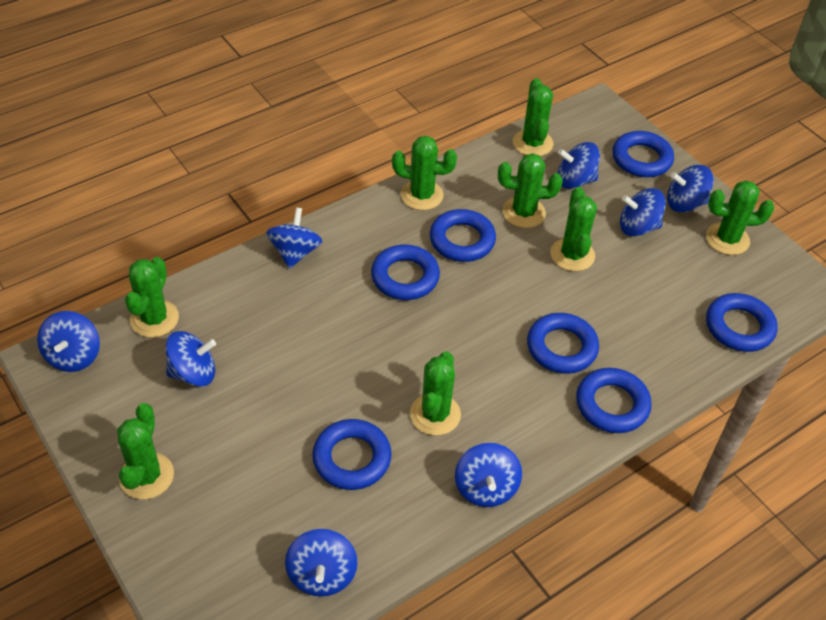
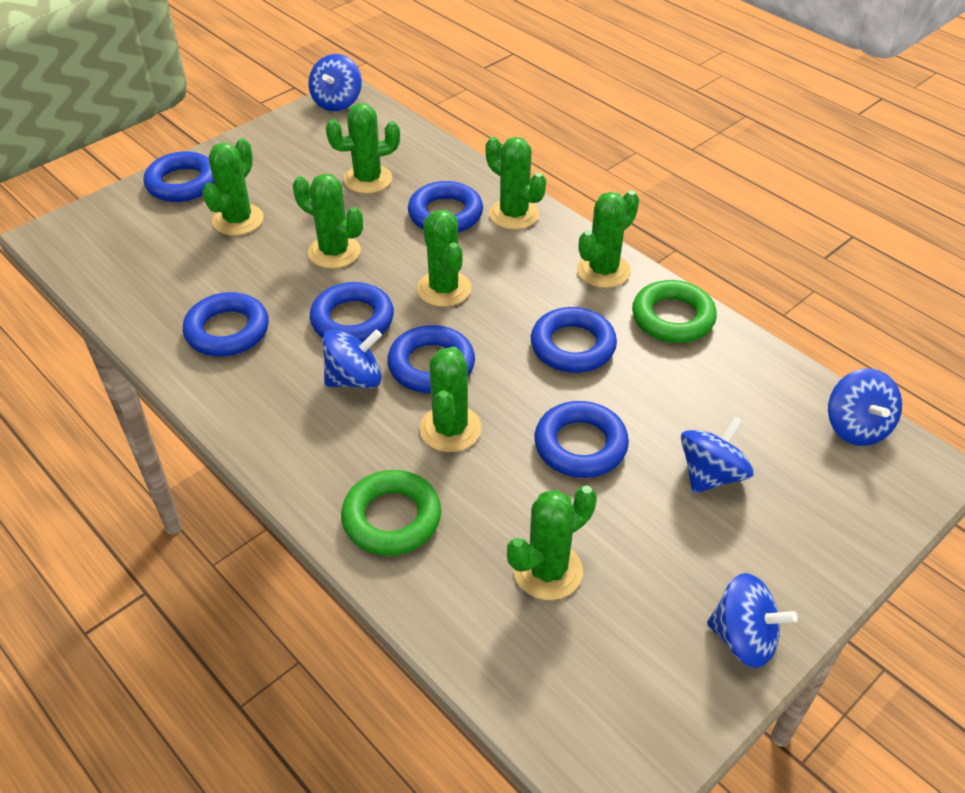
blue spinning top: [37,311,100,372] [165,331,216,387] [266,207,323,269] [285,529,358,597] [455,443,522,507] [558,142,600,189] [620,188,666,237] [667,165,714,213] = 8 -> [308,54,362,111] [322,330,382,388] [681,416,754,493] [707,573,798,668] [828,368,902,446] = 5
green ring: none = 0 -> [341,470,441,556] [632,280,717,343] = 2

